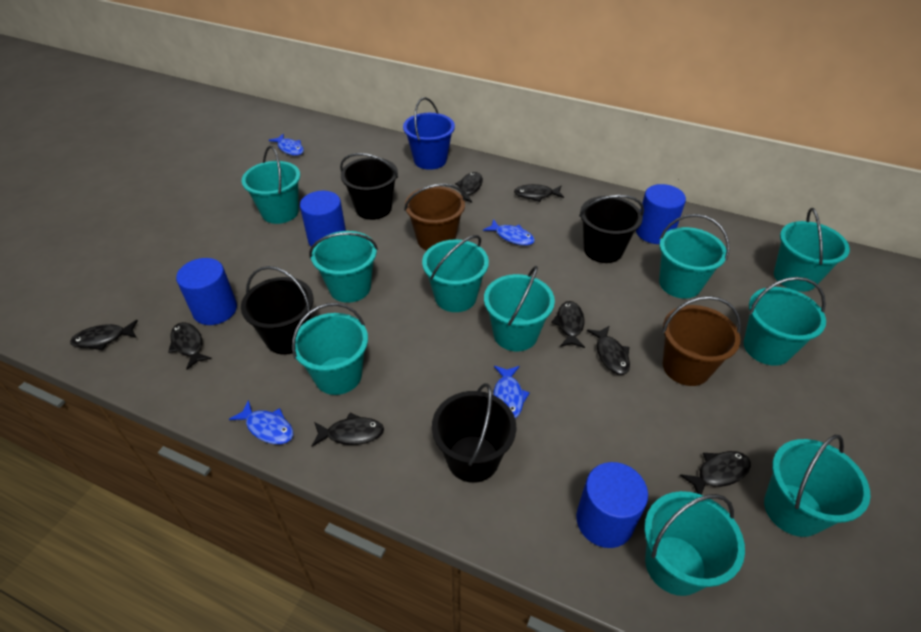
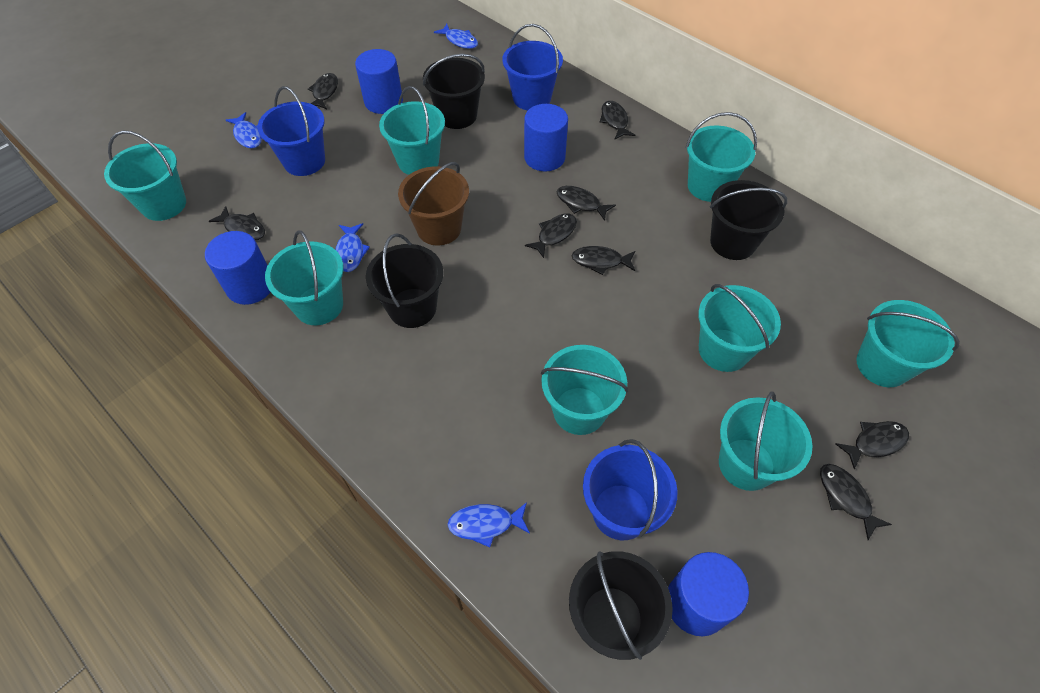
blue bucket: [403,97,455,170] = 1 -> [258,86,325,176] [502,24,563,111] [583,439,677,540] = 3
brown bucket: [404,184,465,251] [662,296,741,386] = 2 -> [398,162,469,245] = 1
turquoise bucket: [242,146,300,224] [292,303,368,395] [309,231,378,303] [422,235,489,312] [484,266,555,351] [644,491,745,596] [659,214,729,299] [744,277,826,366] [764,435,871,537] [774,208,850,292] = 10 -> [104,131,186,221] [265,230,344,325] [379,86,445,175] [541,345,628,435] [685,112,757,202] [698,284,781,372] [719,392,813,491] [856,300,960,387] = 8

